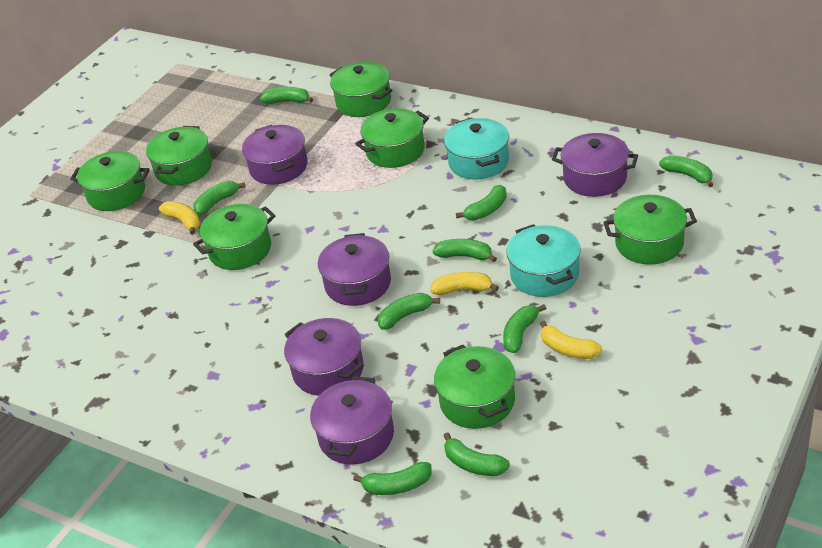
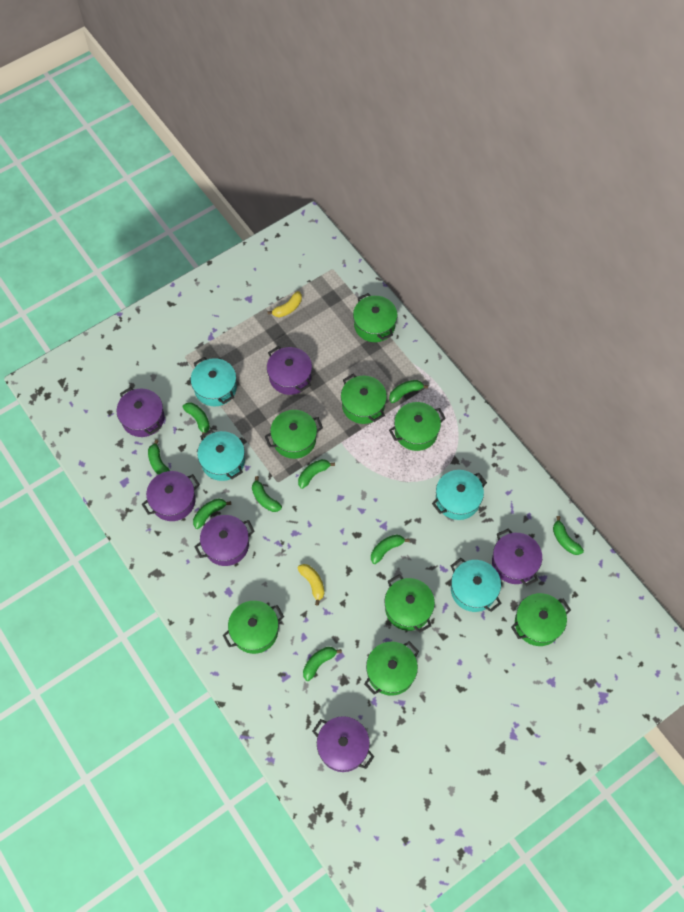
green pot: [70,151,150,211] [146,126,212,186] [193,204,276,270] [330,62,393,117] [355,108,429,168] [434,345,515,429] [603,195,697,265] = 7 -> [223,601,284,654] [265,410,323,459] [341,373,387,424] [353,293,397,342] [364,641,419,696] [385,574,435,633] [389,402,446,451] [511,593,571,646] = 8
purple pot: [242,125,308,185] [284,318,364,396] [310,376,394,465] [318,233,391,306] [552,133,638,197] = 5 -> [116,387,165,437] [142,471,200,521] [194,515,255,566] [267,346,312,395] [312,716,374,772] [492,528,542,586] = 6
turquoise pot: [444,118,509,179] [506,224,581,297] = 2 -> [191,357,237,406] [197,430,245,481] [432,470,487,520] [451,558,502,612] = 4
yellow banana: [159,201,200,235] [430,272,499,295] [540,321,602,359] = 3 -> [268,291,302,317] [297,564,324,606] = 2

